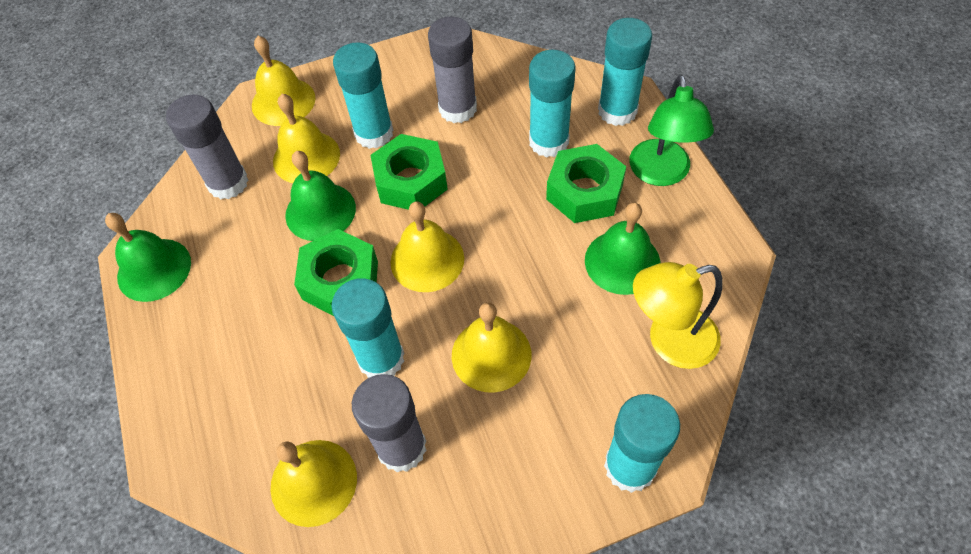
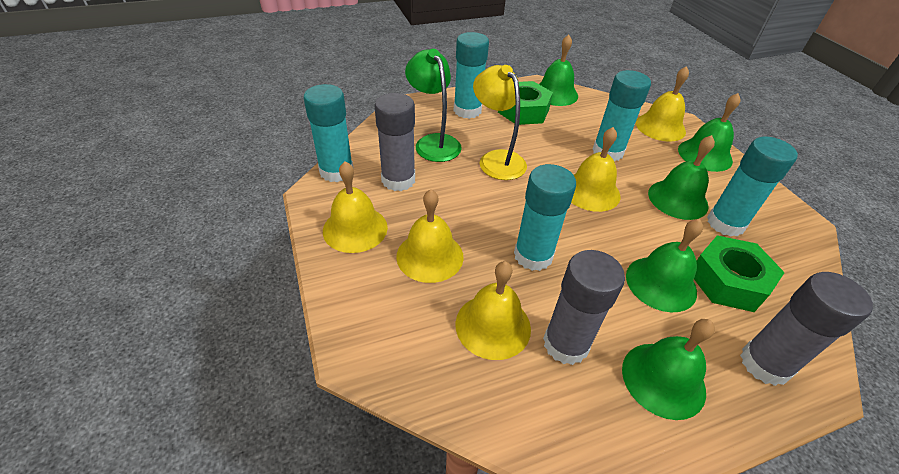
green bell: [105,213,191,302] [285,151,356,241] [585,202,661,295] = 3 -> [539,35,578,106] [622,319,715,420] [626,219,703,312] [648,135,715,220] [678,93,741,172] = 5
green nut: [294,229,378,316] [370,134,448,210] [546,144,626,223] = 3 -> [498,81,553,125] [694,235,785,312] = 2

